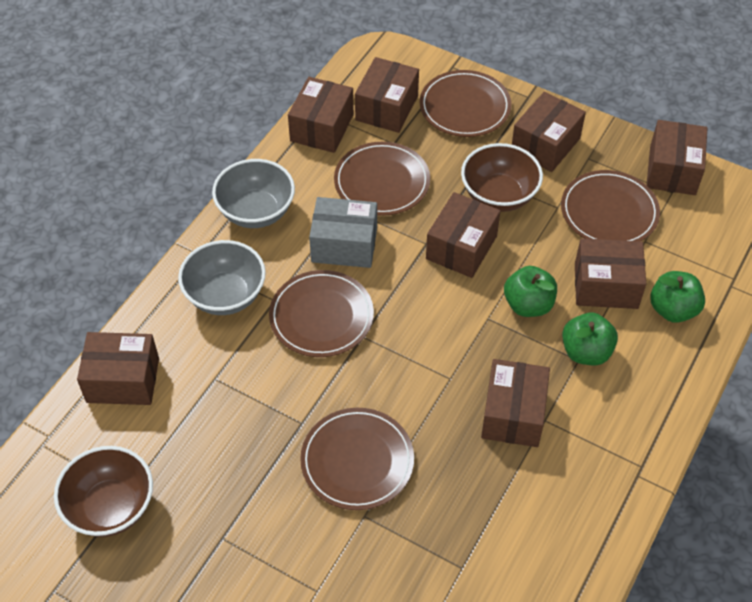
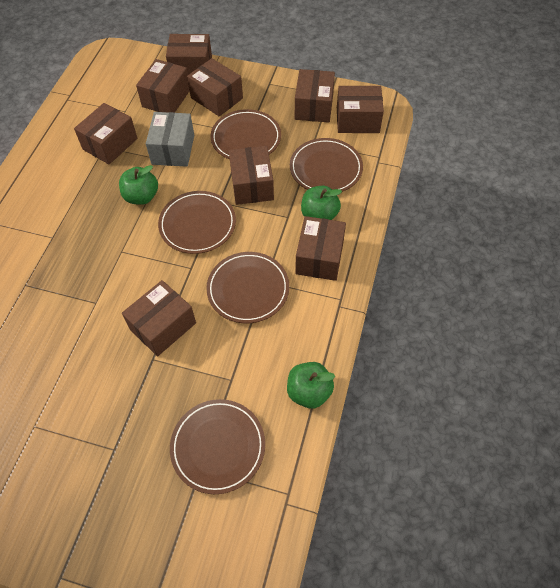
brown bowl: [54,446,153,537] [461,143,543,212] = 2 -> none = 0
brown box: [77,332,159,405] [288,77,354,153] [355,57,419,133] [426,192,500,278] [481,359,550,447] [512,92,586,172] [575,238,646,309] [647,120,707,195] = 8 -> [74,103,138,164] [122,280,196,356] [136,59,190,112] [166,34,212,75] [187,58,243,117] [229,146,274,205] [295,69,335,123] [295,216,346,281] [337,86,384,133] = 9
grey bowl: [178,240,266,315] [212,159,295,228] = 2 -> none = 0

